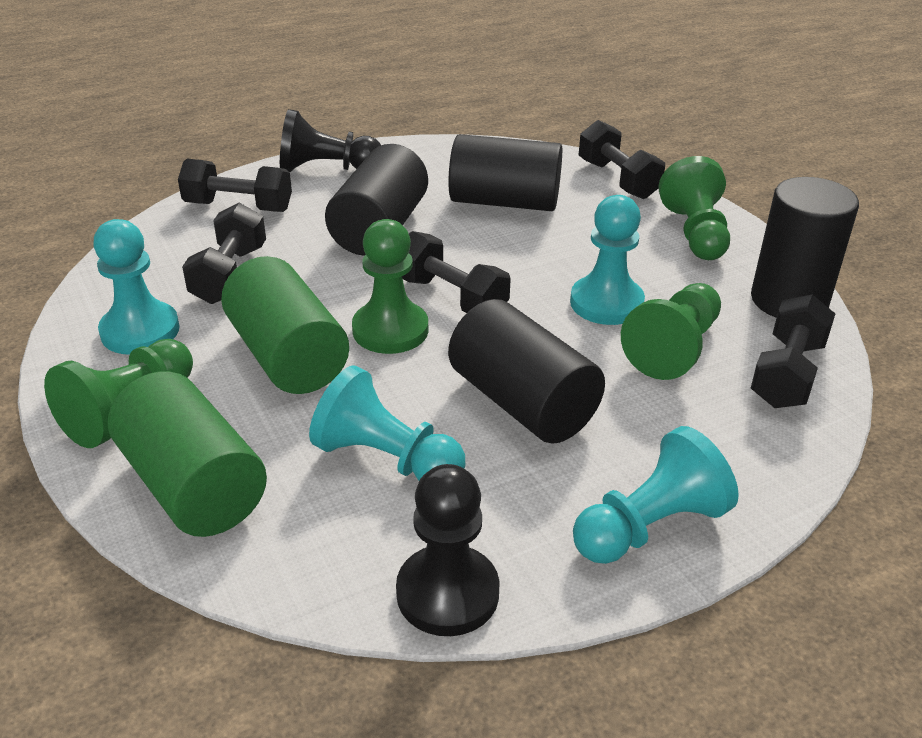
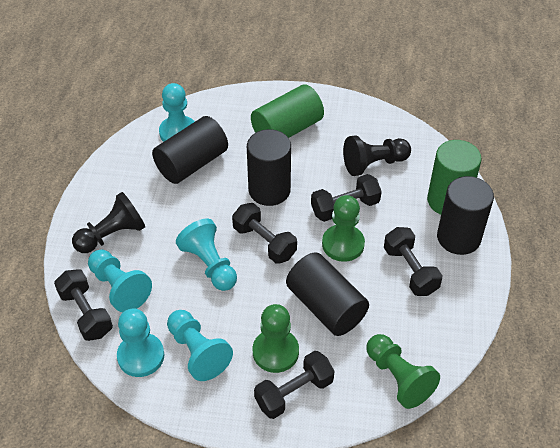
green pawn: [44,339,193,448] [352,219,428,354] [621,283,721,380] [659,156,730,260] = 4 -> [253,304,299,373] [322,195,365,262] [367,334,440,409] = 3
turquoise pawn: [93,219,180,355] [309,365,465,481] [570,195,645,325] [573,426,739,564] = 4 -> [88,250,152,312] [117,308,164,377] [159,83,195,142] [167,310,233,381] [176,219,237,291] = 5

